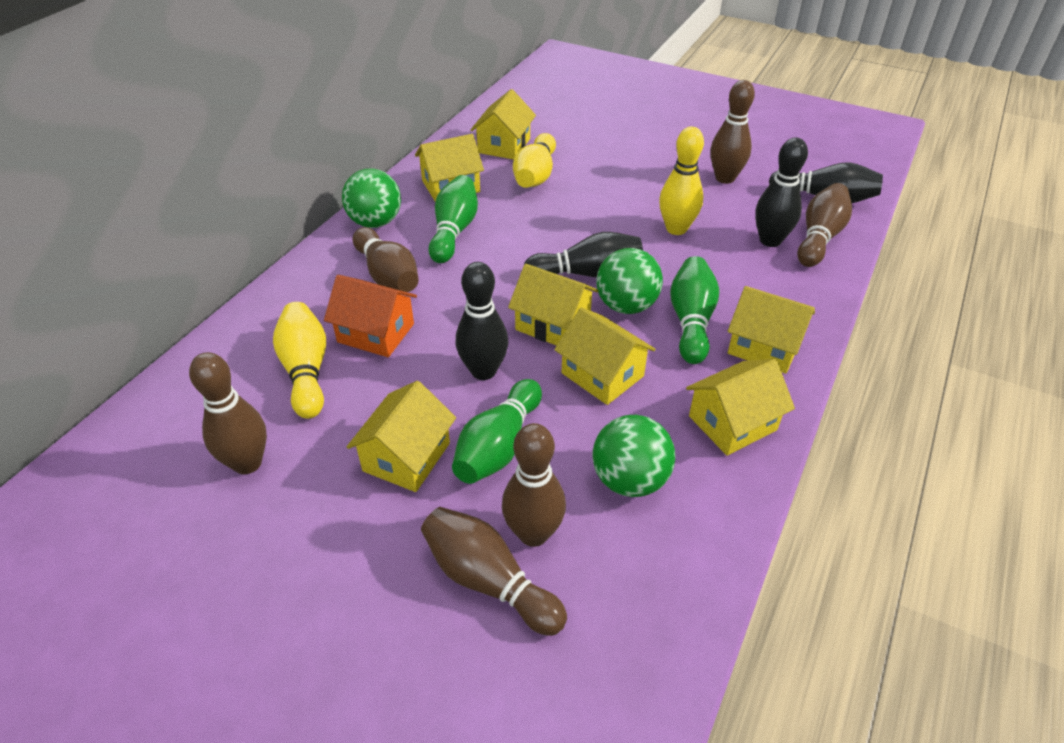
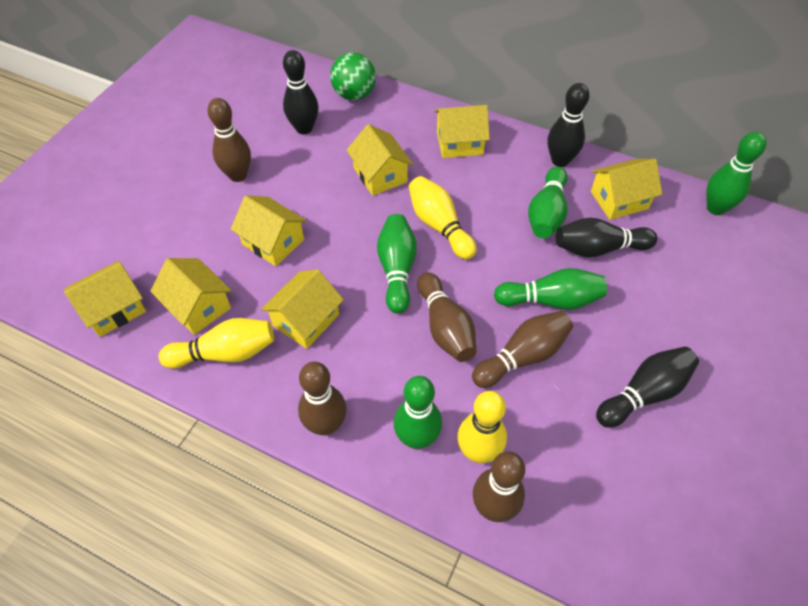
brown bowling pin: [189,352,267,474] [353,227,419,292] [421,507,567,636] [502,423,566,547] [710,80,755,184] [797,183,852,267] = 6 -> [207,98,251,182] [298,362,347,436] [417,272,476,362] [472,311,573,388] [473,451,525,522] = 5
green ball: [342,168,401,228] [592,415,675,497] [596,248,663,314] = 3 -> [330,52,376,101] = 1
green bowling pin: [428,175,478,263] [452,379,542,484] [670,256,719,364] = 3 -> [377,214,417,314] [394,376,442,449] [494,268,607,310] [528,167,568,238] [706,132,766,215] = 5
orange house: [324,275,417,357] = 1 -> none = 0

